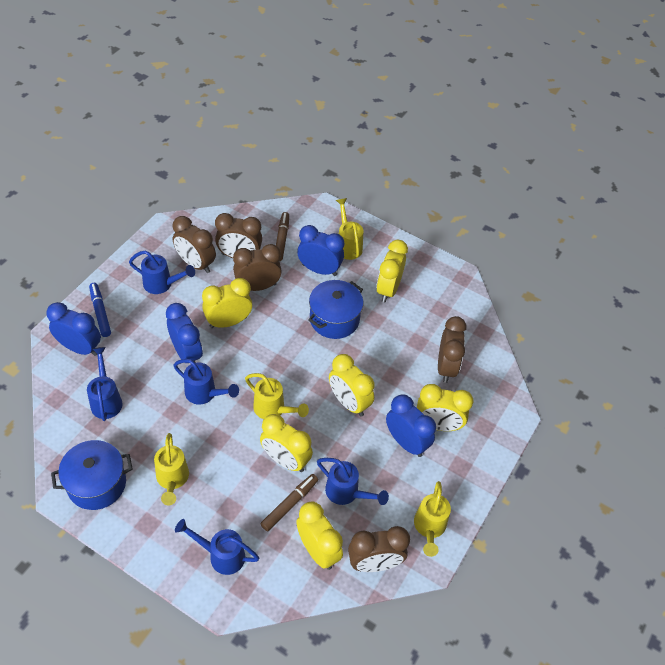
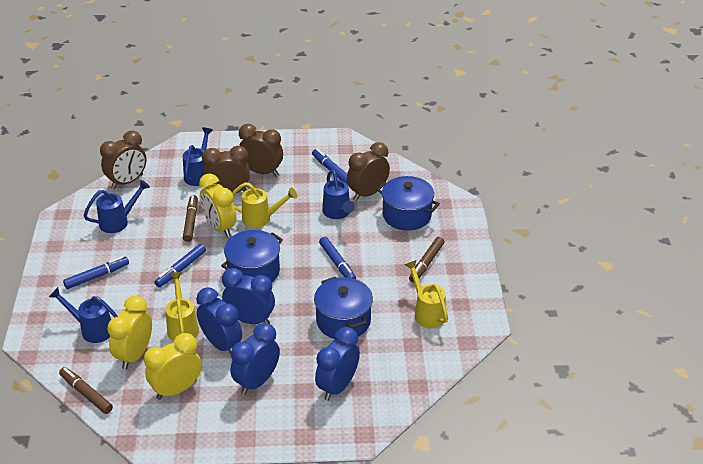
blue marker: [89,283,111,337] = 1 -> [63,256,129,289] [154,244,206,287] [312,149,348,185] [319,237,356,279] = 4
blue pot: [51,440,133,510] [308,280,363,339] = 2 -> [221,230,283,282] [314,277,373,339] [376,176,440,231] = 3
blue watering can: [87,347,123,421] [129,250,195,294] [173,359,239,405] [175,519,259,575] [317,458,389,505] = 5 -> [49,287,118,343] [83,180,150,233] [183,127,213,186] [323,170,355,219] = 4
brown clock: [173,216,216,273] [215,213,262,258] [233,244,282,291] [348,526,410,572] [438,316,466,383] = 5 -> [100,131,146,189] [202,146,250,193] [239,124,283,177] [347,142,390,201] = 4
brown marker: [261,474,318,531] [276,212,289,261] = 2 -> [59,367,113,414] [183,195,198,242] [409,237,444,283] = 3
yellow clock: [202,278,252,328] [260,414,313,472] [296,501,343,570] [329,354,375,417] [376,240,408,303] [417,384,473,431] = 6 -> [107,295,152,369] [144,333,202,400] [199,173,237,237] = 3
yellow watering can: [154,433,189,505] [245,373,309,419] [336,198,363,260] [414,481,451,557] = 4 -> [166,272,199,341] [232,182,297,228] [405,260,448,328] = 3

